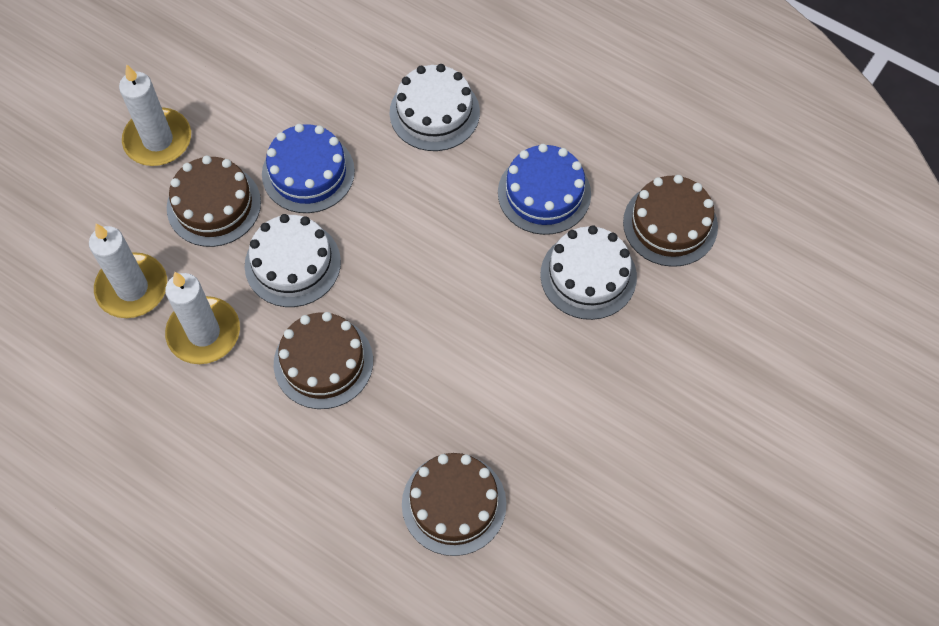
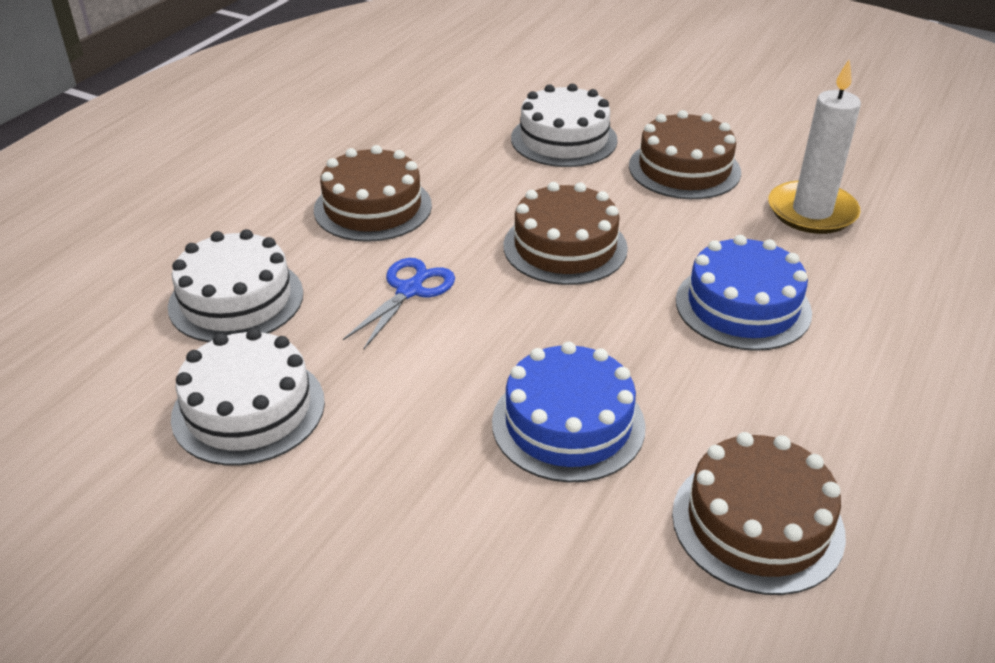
blue scissors: none = 0 -> [343,258,455,349] = 1
white candle: [89,224,167,318] [119,64,191,166] [165,272,240,364] = 3 -> [768,58,861,234] = 1

